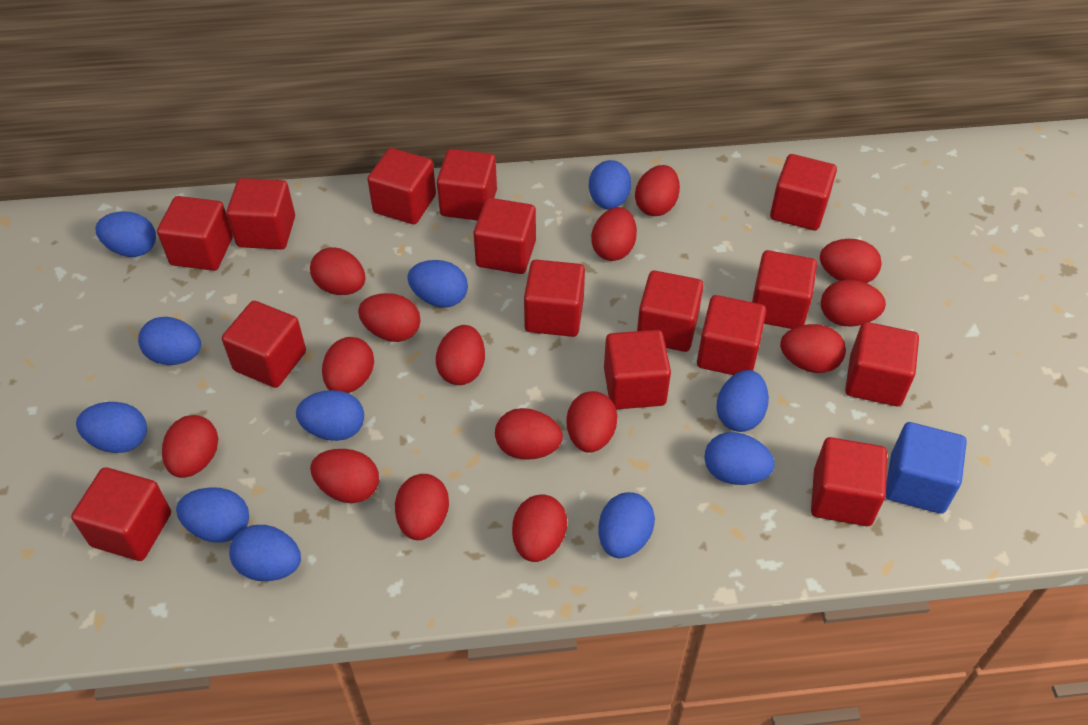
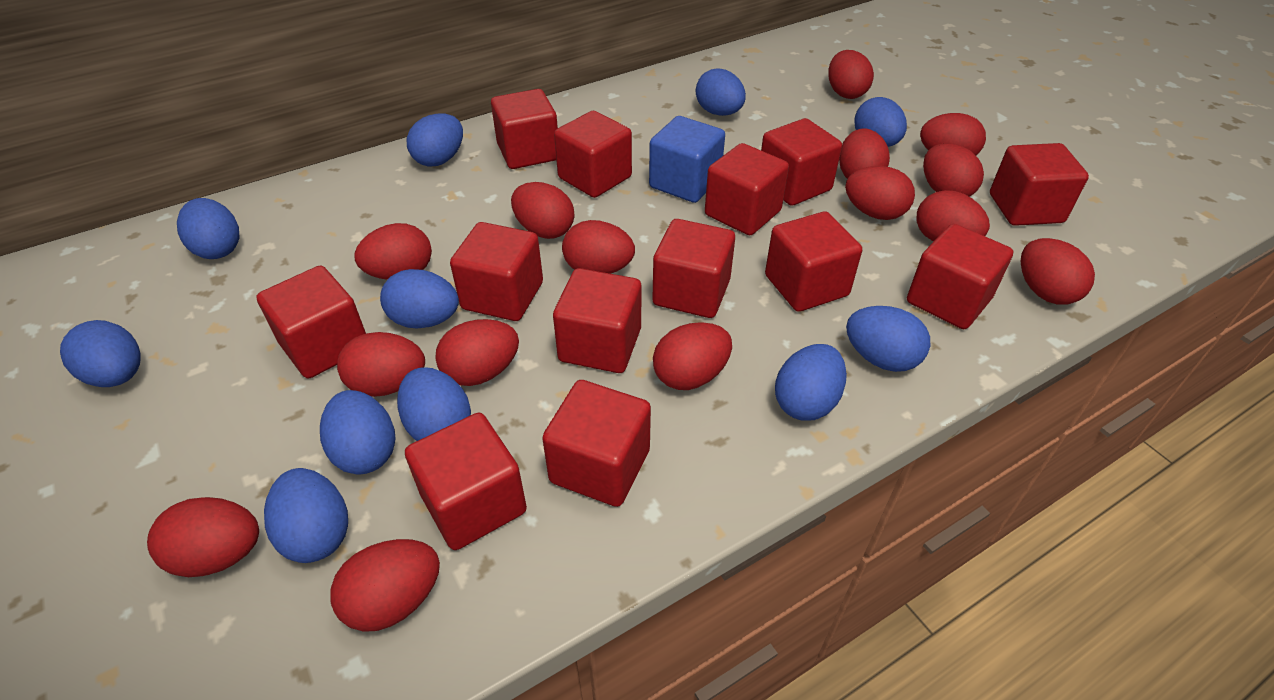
red cube: [71,467,171,561] [157,196,233,271] [222,301,306,388] [226,178,295,250] [367,148,436,224] [437,149,497,221] [474,198,536,274] [524,260,585,337] [604,330,671,409] [637,271,704,352] [697,295,766,375] [752,250,817,329] [770,154,837,231] [811,437,887,526] [845,322,919,406] = 15 -> [256,266,366,378] [405,413,527,550] [450,222,543,321] [491,89,558,169] [542,380,651,507] [553,268,641,373] [554,111,632,198] [652,219,735,318] [705,143,789,235] [761,118,842,206] [765,212,862,312] [907,224,1013,329] [990,143,1089,226] = 13

